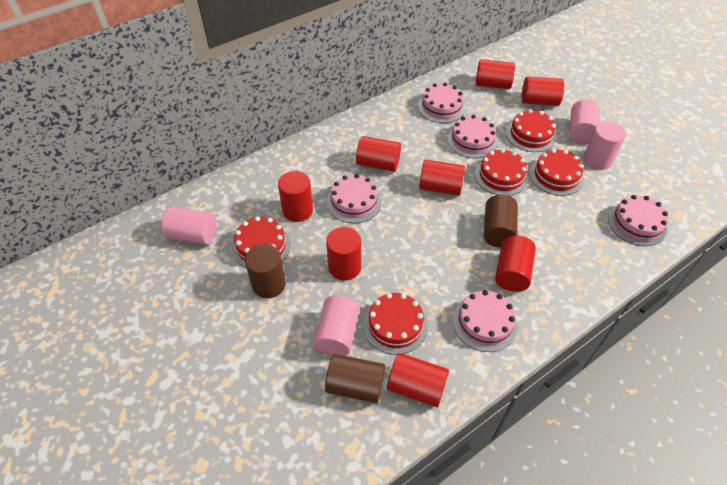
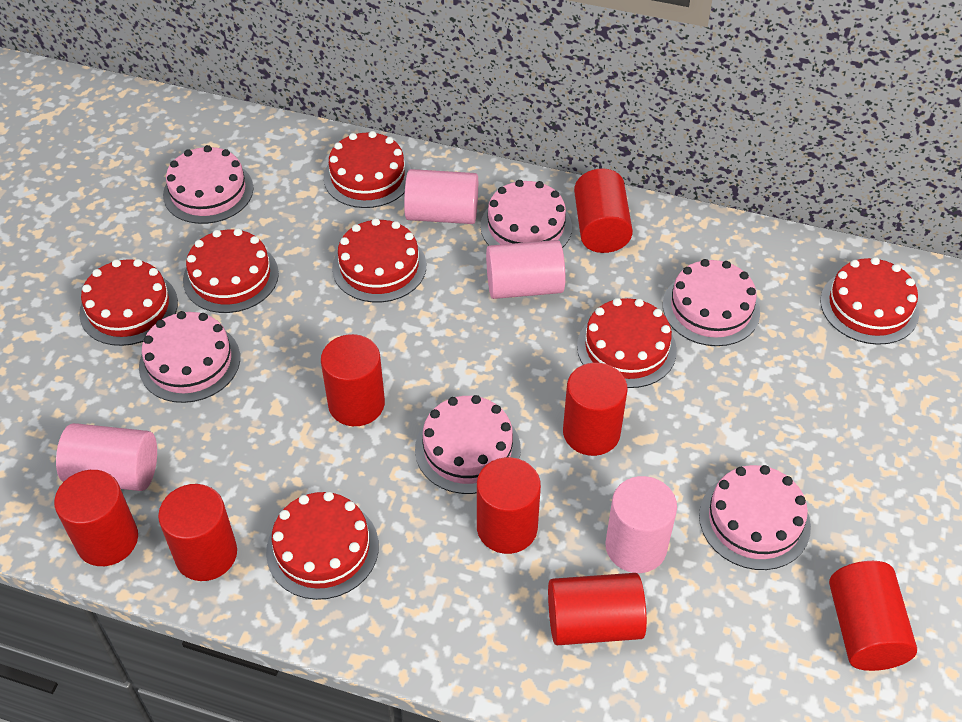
brown cylinder: [245,244,286,298] [325,354,385,403] [484,194,518,247] = 3 -> none = 0
pink cake: [327,174,382,223] [418,83,466,123] [447,115,498,158] [453,290,518,352] [608,195,668,246] = 5 -> [139,311,240,403] [163,145,253,224] [415,395,521,494] [480,180,572,248] [663,259,760,346] [699,465,811,570] = 6
red cake: [232,216,291,268] [363,293,428,355] [475,149,528,196] [506,109,557,152] [530,149,584,196] = 5 -> [79,259,178,346] [183,228,279,313] [266,492,379,600] [324,131,411,208] [332,218,426,302] [577,298,677,388] [820,257,919,345] = 7

